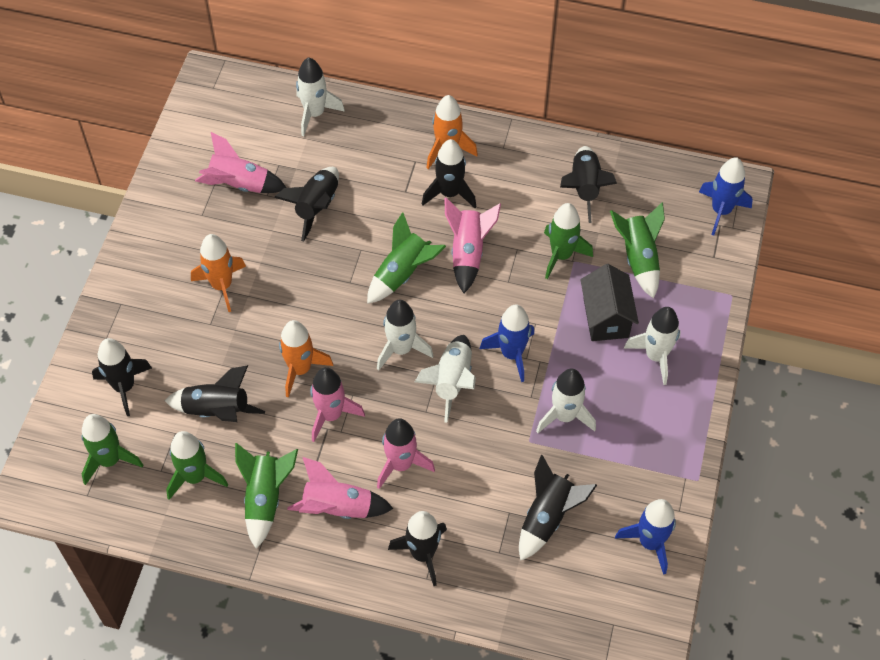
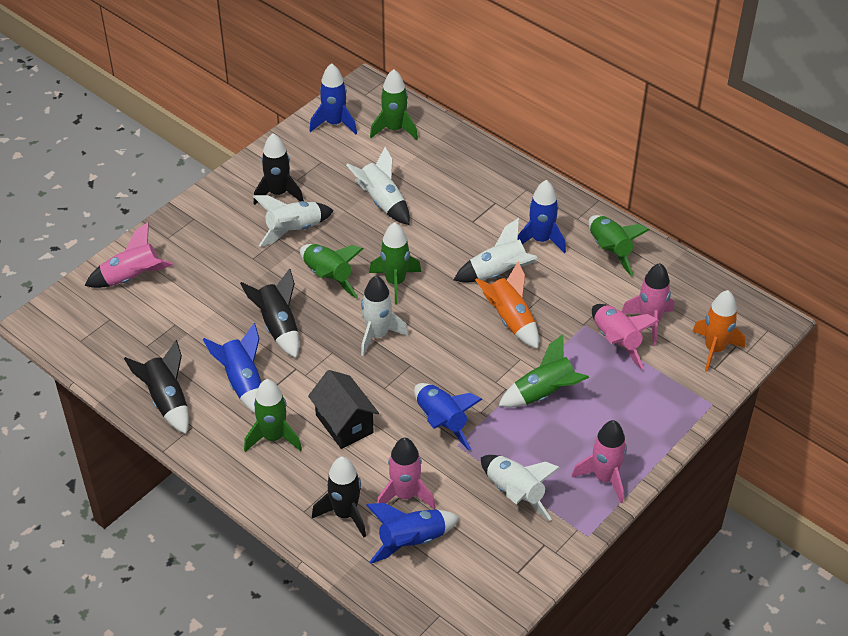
black rocket: [92,338,152,416] [165,365,265,422] [274,167,339,241] [388,511,447,586] [422,139,477,208] [519,455,597,561] [560,146,617,223] = 7 -> [124,340,189,434] [240,268,299,358] [254,133,304,205] [312,457,366,537] = 4
blue rocket: [480,304,534,382] [615,499,676,575] [699,157,753,236] = 3 -> [203,323,261,413] [309,63,357,135] [366,503,460,564] [414,383,483,451] [518,180,566,254] = 5
orange rocket: [191,234,246,312] [279,320,333,398] [426,95,478,169] = 3 -> [475,261,539,349] [692,290,745,372] = 2

